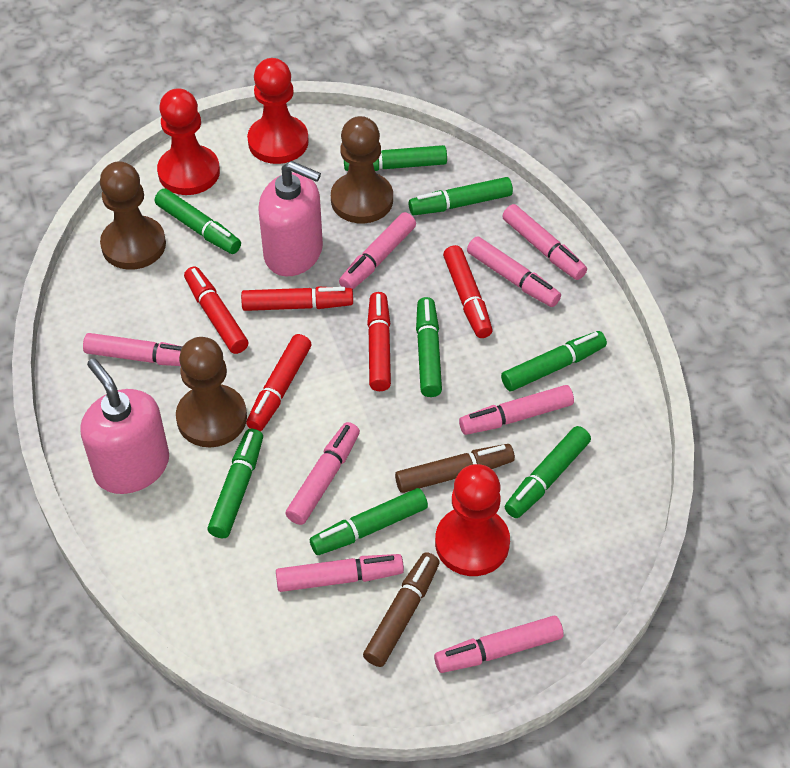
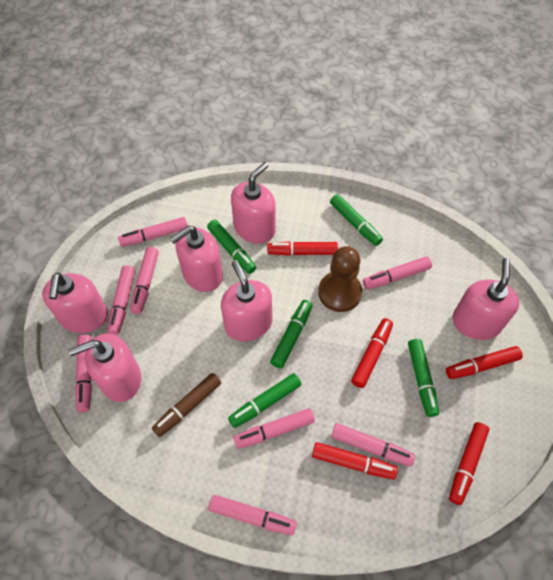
brown marker: [363,552,440,667] [395,444,515,493] = 2 -> [152,373,221,437] = 1
brown pawn: [100,161,166,270] [176,337,247,447] [331,116,393,223] = 3 -> [318,246,362,312] = 1
green marker: [155,189,241,254] [208,429,263,538] [310,488,428,555] [344,145,447,171] [409,177,513,215] [416,297,442,397] [501,331,607,391] [505,426,591,518] = 8 -> [207,220,256,274] [228,373,301,428] [270,300,313,369] [330,194,383,246] [408,339,439,417] = 5
pink soap dispenser: [80,358,169,494] [259,161,323,276] = 2 -> [42,272,108,333] [68,333,141,402] [170,226,223,292] [221,260,272,341] [231,162,276,244] [453,258,520,340] = 6
red pawn: [157,88,220,195] [247,58,309,164] [435,464,510,576] = 3 -> none = 0

